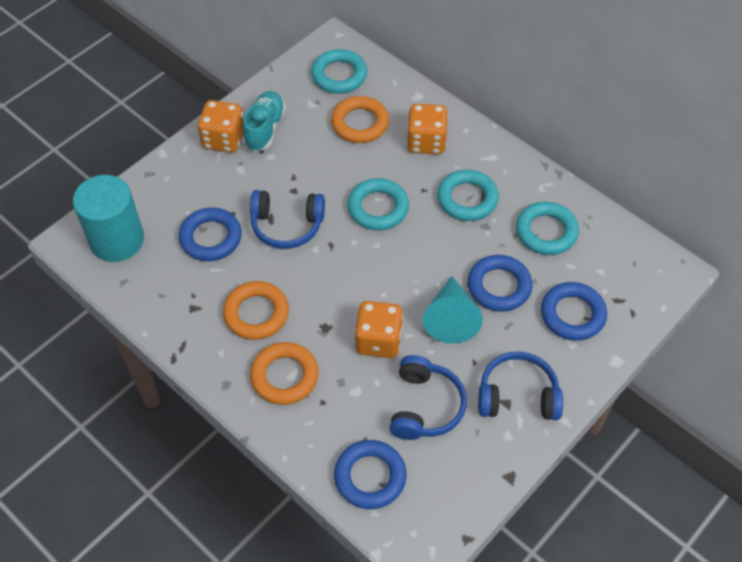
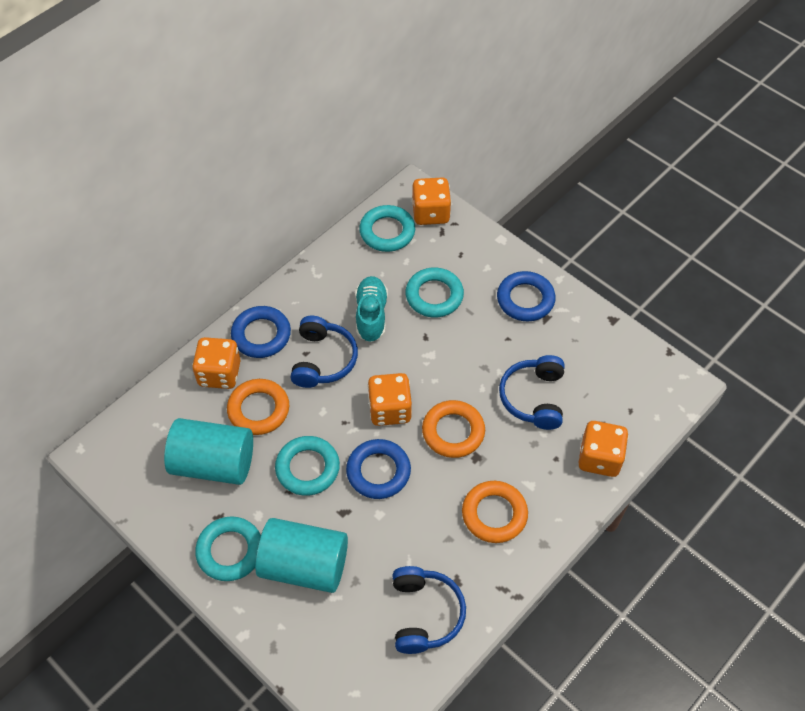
blue ring: [179,207,242,261] [334,440,407,509] [468,255,533,312] [541,282,607,341] = 4 -> [231,306,291,358] [346,439,411,499] [497,271,556,322] = 3
orange dice: [198,100,244,153] [354,301,403,358] [407,104,448,154] = 3 -> [192,337,241,389] [368,373,412,426] [412,178,451,225] [579,421,629,477] = 4
turquoise cone: [423,276,483,344] = 1 -> none = 0
turquoise cylinder: [73,175,144,262] = 1 -> [164,418,253,485] [255,518,348,593] = 2

